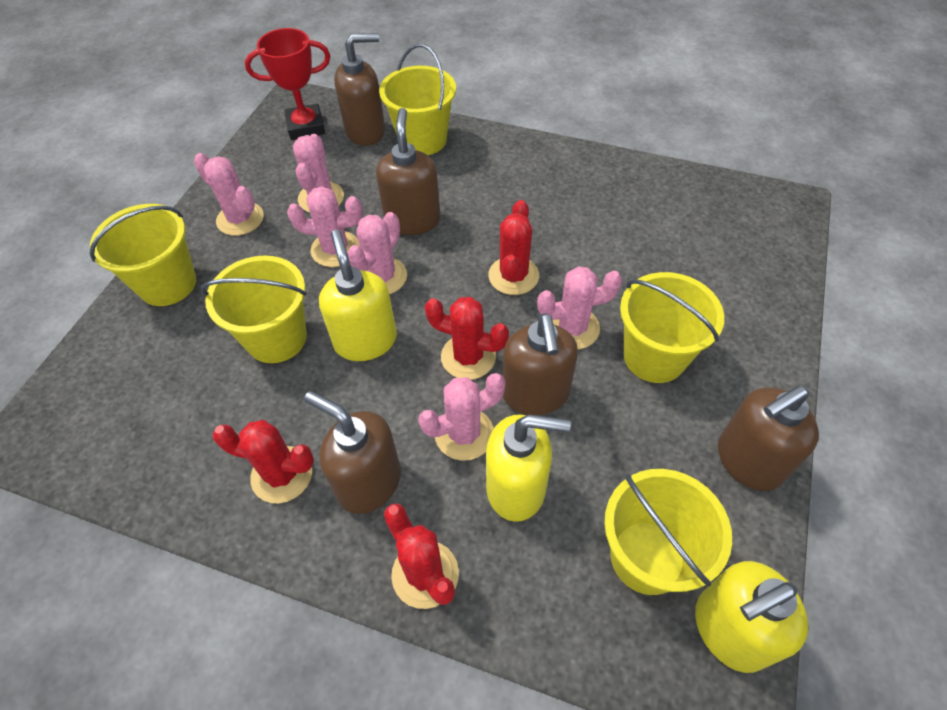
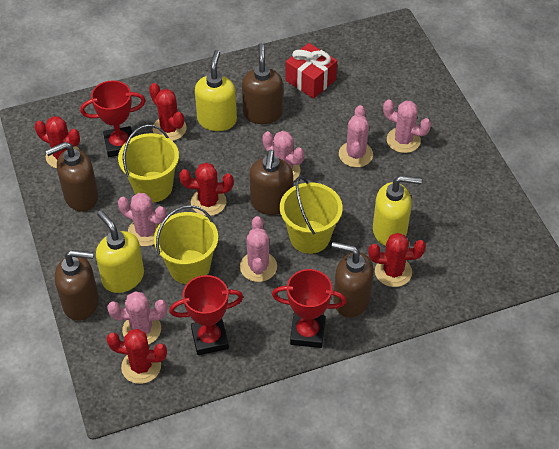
red cactus: [212,420,314,503] [384,504,459,609] [425,297,509,380] [488,200,539,295] = 4 -> [35,116,80,168] [106,329,167,384] [149,83,187,141] [179,163,233,216] [368,233,426,287] = 5
red gift: none = 0 -> [286,43,337,99] = 1
red trophy: [245,28,330,140] = 1 -> [80,80,146,157] [169,275,243,355] [272,269,347,348] = 3
yellow bucket: [90,204,196,306] [201,255,307,363] [379,44,456,155] [604,469,732,595] [620,272,724,383] = 5 -> [118,125,179,202] [154,205,218,284] [280,176,343,254] = 3

